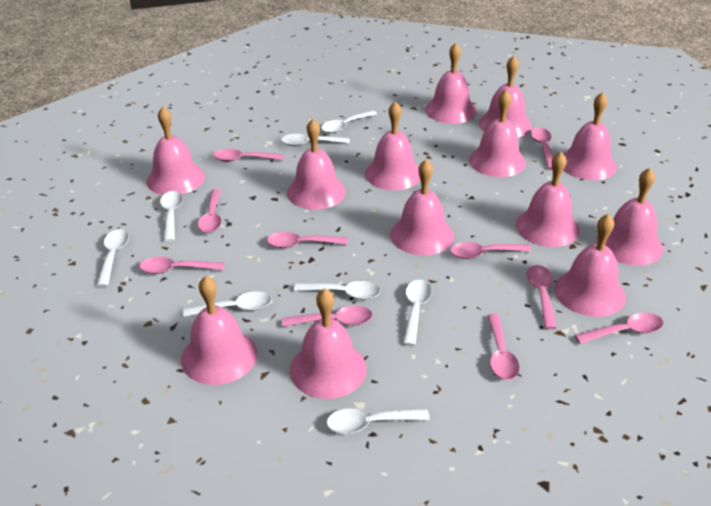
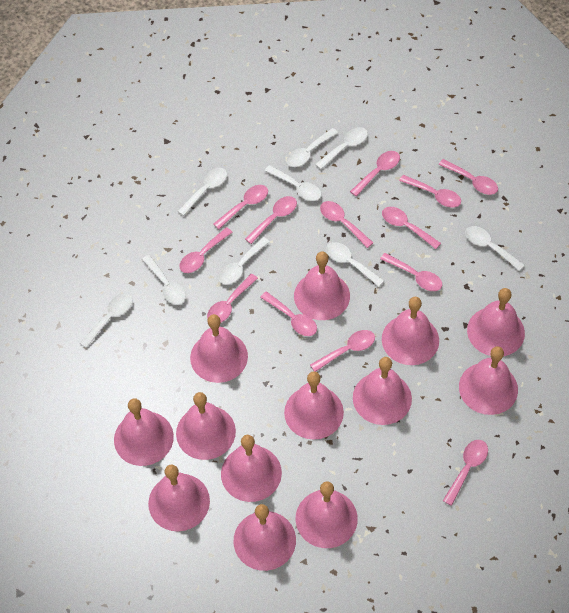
pink spoon: [139,257,224,274] [198,189,222,233] [213,149,283,162] [267,232,348,248] [282,306,373,327] [450,242,532,259] [487,314,520,380] [527,265,557,329] [530,127,553,169] [575,313,664,344] = 10 -> [179,227,233,273] [207,274,258,323] [213,185,268,229] [245,196,297,244] [260,291,317,336] [310,330,375,372] [320,201,373,248] [350,151,400,196] [380,253,442,291] [382,207,441,249] [399,175,461,208] [438,159,498,195] [443,440,488,506] = 13
white spoon: [97,229,129,287] [160,191,183,242] [183,291,272,317] [281,134,350,146] [294,281,381,300] [321,110,377,133] [326,409,430,434] [403,280,432,346] = 8 -> [80,293,133,348] [142,255,186,304] [178,168,227,216] [219,237,270,284] [265,165,321,201] [287,128,338,167] [315,127,368,170] [326,242,384,287] [465,226,524,271] = 9

